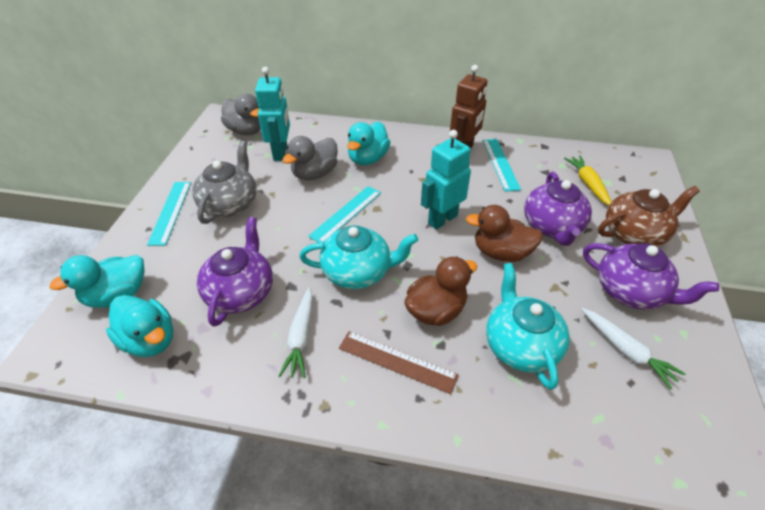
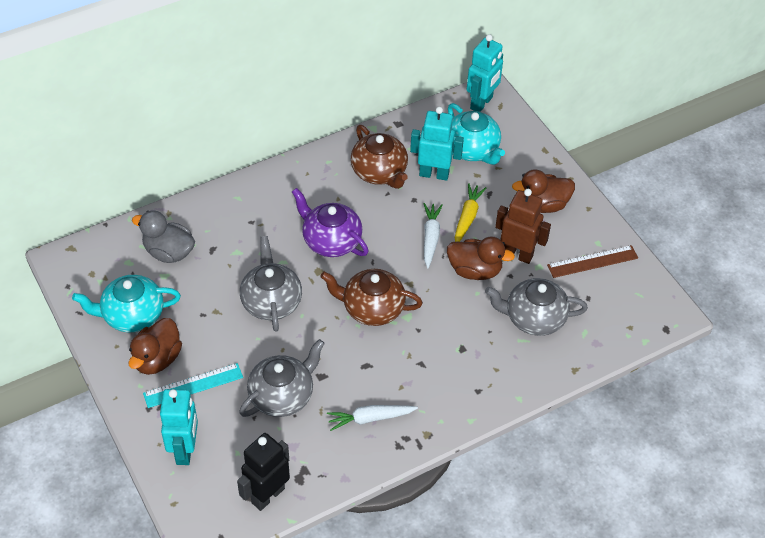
black robot: none = 0 -> [237,433,290,511] = 1
brown duck: [404,256,477,326] [466,205,543,262] = 2 -> [128,318,182,375] [447,237,515,280] [512,169,575,213] = 3
brown teapot: [598,186,700,247] = 1 -> [320,269,423,326] [351,125,408,189] = 2
grey duck: [221,93,261,135] [282,136,338,180] = 2 -> [132,210,195,263] = 1
grey teapot: [192,141,257,224] = 1 -> [239,339,325,417] [240,236,302,332] [485,278,588,336] = 3
purple teapot: [197,217,273,327] [524,172,592,246] [583,243,719,309] = 3 -> [292,188,369,257] = 1
turquoise duck: [49,255,145,308] [106,295,173,357] [347,122,391,165] = 3 -> none = 0
turquoise robot: [255,67,290,161] [421,130,471,230] = 2 -> [160,389,198,465] [410,107,464,181] [467,34,503,112] = 3
turquoise ruler: [147,182,191,246] [308,186,381,243] [482,139,521,192] = 3 -> [143,363,243,408] = 1

